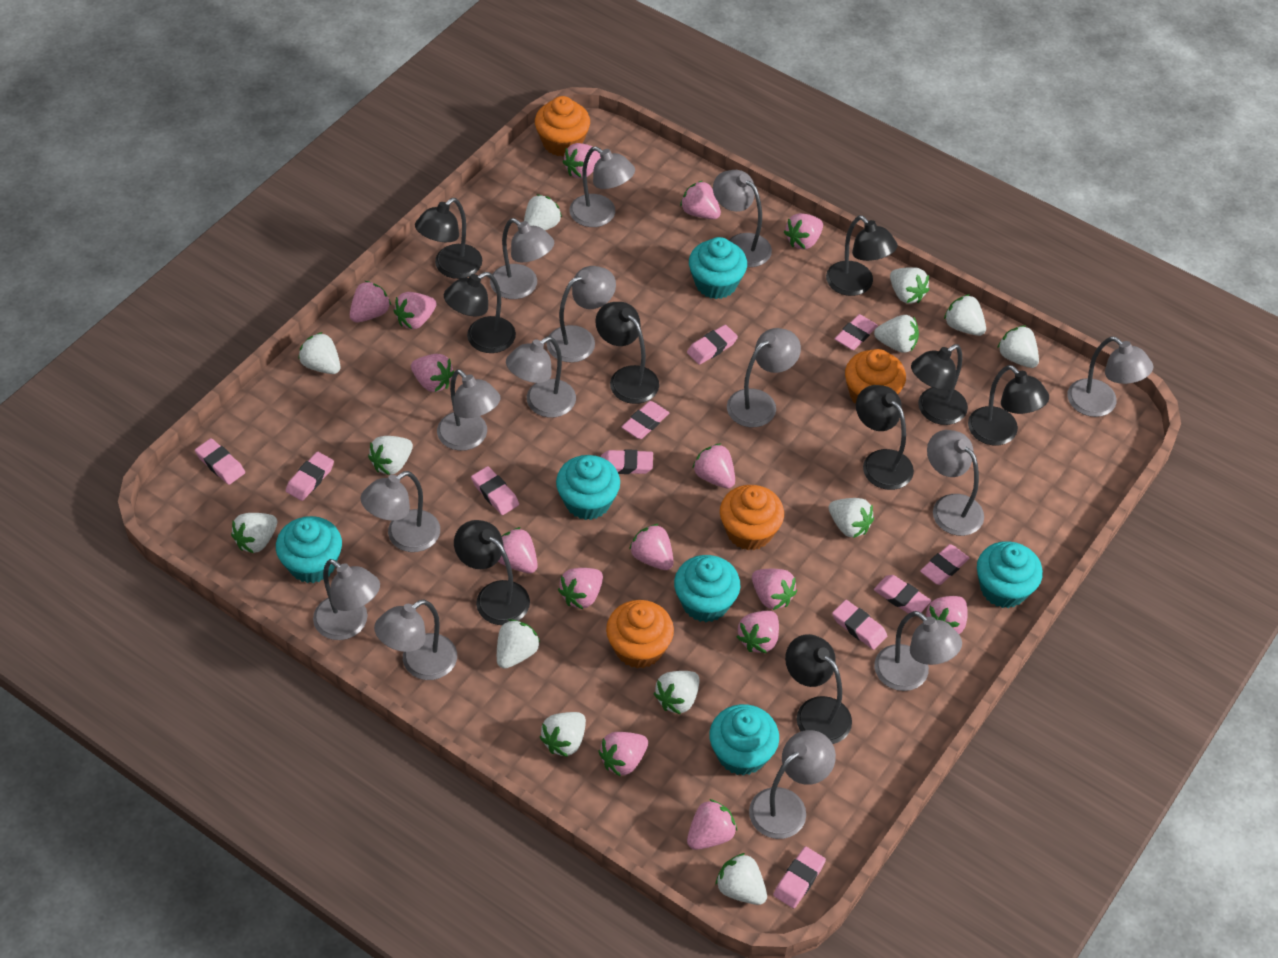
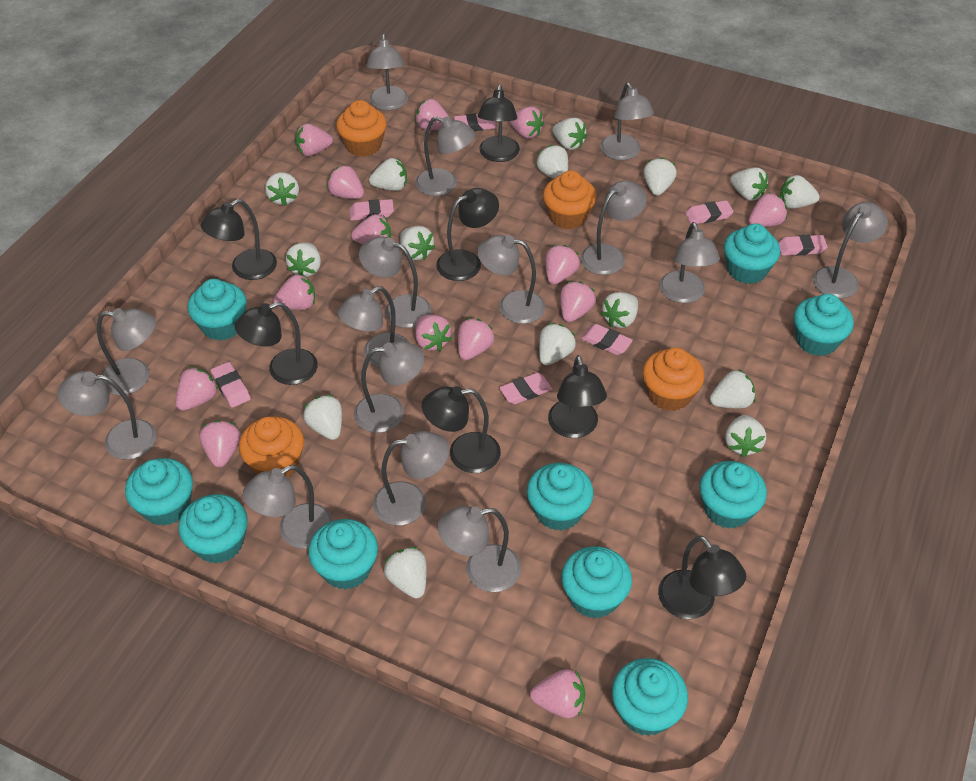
black lamp: [415,198,482,279] [444,272,516,353] [454,520,530,625] [595,302,659,404] [785,634,852,744] [826,215,898,296] [856,385,914,490] [911,344,968,425] [968,365,1049,445] = 9 -> [201,199,277,280] [235,302,318,385] [422,386,501,473] [436,188,499,281] [478,84,520,162] [548,355,607,438] [658,536,746,619] = 7
grey lamp: [313,559,380,640] [361,471,440,552] [374,599,457,680] [437,369,501,451] [490,218,554,299] [506,336,576,418] [547,266,616,363] [570,146,635,227] [713,170,772,267] [727,328,801,427] [749,730,836,839] [874,611,962,691] [927,430,984,536] [1068,336,1153,417] = 14 -> [57,371,156,460] [97,308,156,395] [243,465,333,549] [338,286,409,368] [354,341,424,433] [359,236,431,328] [366,34,408,110] [373,431,449,526] [416,116,475,196] [437,506,521,592] [477,235,545,324] [581,181,647,275] [600,83,654,160] [659,222,720,303] [813,202,888,299] = 15
pink eraser: [195,438,245,485] [286,452,334,501] [471,466,519,515] [601,449,653,474] [622,401,669,439] [687,325,738,365] [773,847,826,908] [832,600,887,650] [834,314,878,350] [874,575,931,614] [920,544,969,585] = 11 -> [211,362,251,408] [349,199,394,221] [454,113,496,131] [499,373,552,404] [581,324,633,355] [685,200,734,224] [778,235,828,256] = 7
pink strawberry: [350,281,391,322] [394,292,436,329] [411,354,454,392] [498,527,538,573] [558,568,603,609] [562,143,601,179] [599,732,648,777] [629,524,674,570] [680,181,721,219] [687,799,737,850] [693,443,735,488] [736,611,779,653] [752,569,797,610] [784,213,823,249] [926,596,968,634] = 15 -> [176,367,219,411] [199,420,240,467] [273,274,315,310] [296,124,333,156] [327,165,364,199] [351,214,391,245] [415,99,448,130] [415,315,452,351] [458,318,495,360] [509,106,544,138] [530,669,585,718] [545,245,580,285] [560,281,596,322] [749,193,787,227] = 14
turquoise cupcake: [276,516,342,583] [556,455,620,520] [674,555,740,622] [689,237,747,299] [709,704,779,776] [977,541,1043,608] = 6 -> [125,458,193,526] [178,494,248,564] [188,279,247,341] [308,519,378,590] [527,463,594,531] [561,546,632,619] [612,658,688,736] [699,461,767,529] [724,223,780,284] [794,294,854,356] = 10
white strawberry: [231,513,277,553] [298,332,340,374] [368,436,413,475] [497,619,540,669] [524,194,562,230] [540,712,586,757] [653,671,700,715] [715,853,767,905] [829,498,874,538] [874,315,919,353] [890,267,930,303] [944,294,986,336] [997,325,1039,368] = 13 -> [265,172,299,206] [286,243,321,277] [303,395,342,440] [369,158,407,191] [384,547,427,598] [400,226,435,260] [536,145,568,179] [539,323,576,365] [552,118,587,150] [601,292,638,328] [644,157,677,196] [710,369,755,408] [725,415,766,457] [730,167,768,201] [780,175,820,208] = 15

